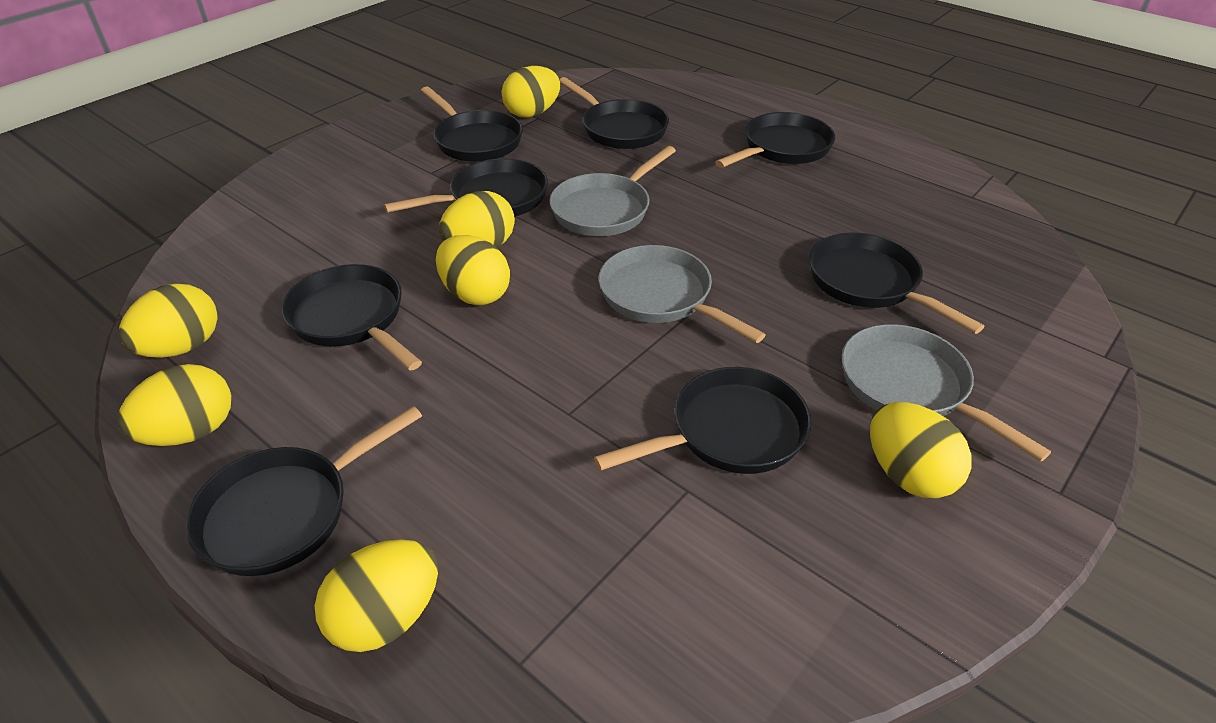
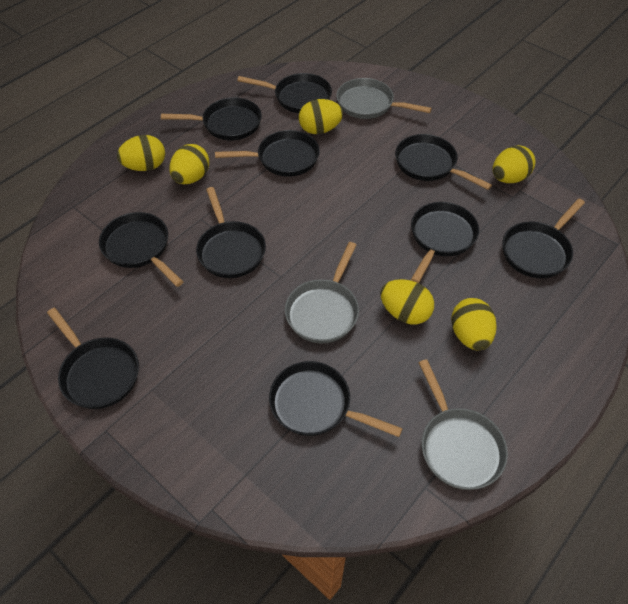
black pan: [186,406,422,576] [282,264,422,371] [384,158,548,217] [421,86,523,162] [560,77,669,149] [594,367,811,474] [715,112,835,168] [809,233,985,334] = 8 -> [47,308,139,409] [99,212,183,287] [161,97,262,140] [196,187,266,278] [215,130,320,177] [237,73,332,113] [269,361,403,437] [395,134,492,190] [411,202,479,283] [502,199,585,278] = 10
yellow egg: [117,364,231,446] [119,284,218,358] [315,539,438,652] [436,235,510,305] [439,191,515,247] [501,66,560,118] [870,402,972,498] = 7 -> [117,135,165,171] [169,144,209,184] [299,99,343,134] [380,279,434,324] [451,298,497,350] [493,145,536,183] = 6

